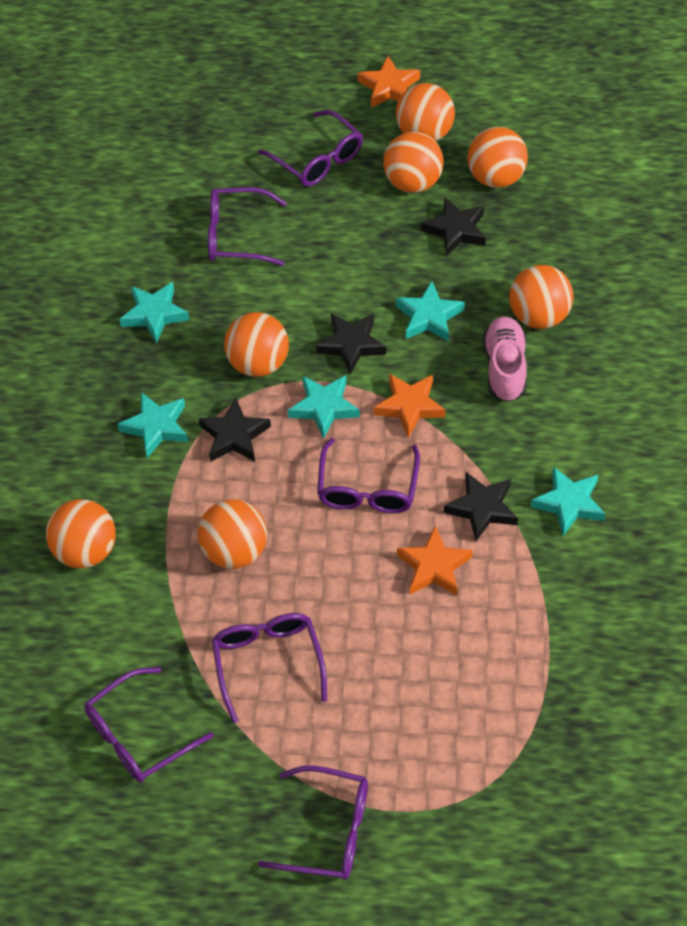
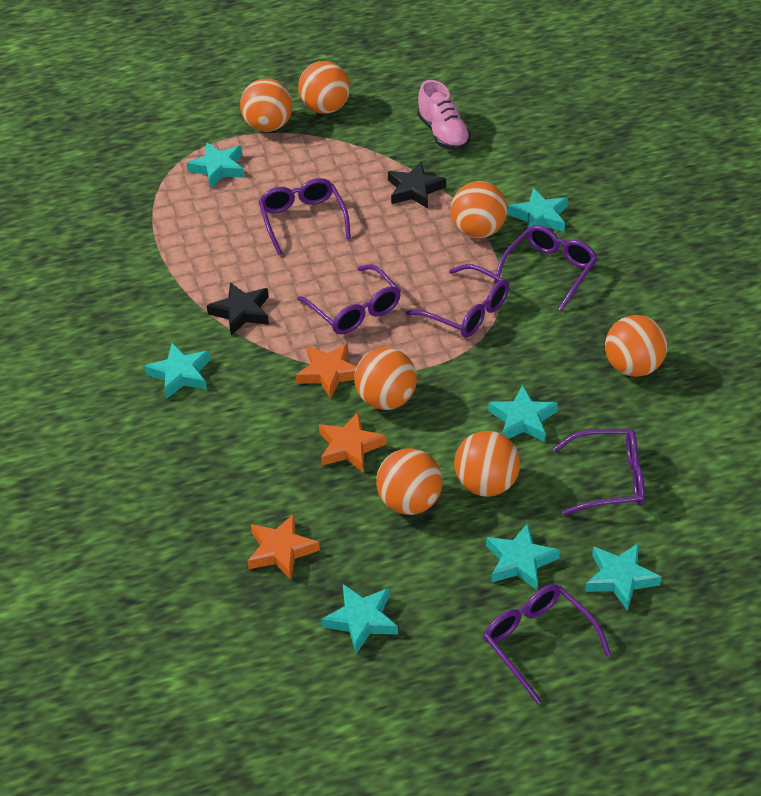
black star: [198,398,271,462] [316,313,386,374] [421,198,486,256] [444,472,518,541] = 4 -> [207,282,269,335] [388,162,446,208] = 2
turquoise star: [117,392,188,458] [119,282,189,344] [288,375,360,439] [396,281,465,342] [531,466,606,536] = 5 -> [144,343,211,399] [186,143,245,188] [321,584,398,654] [486,523,560,590] [488,385,558,442] [508,188,568,232] [585,543,662,611] = 7

